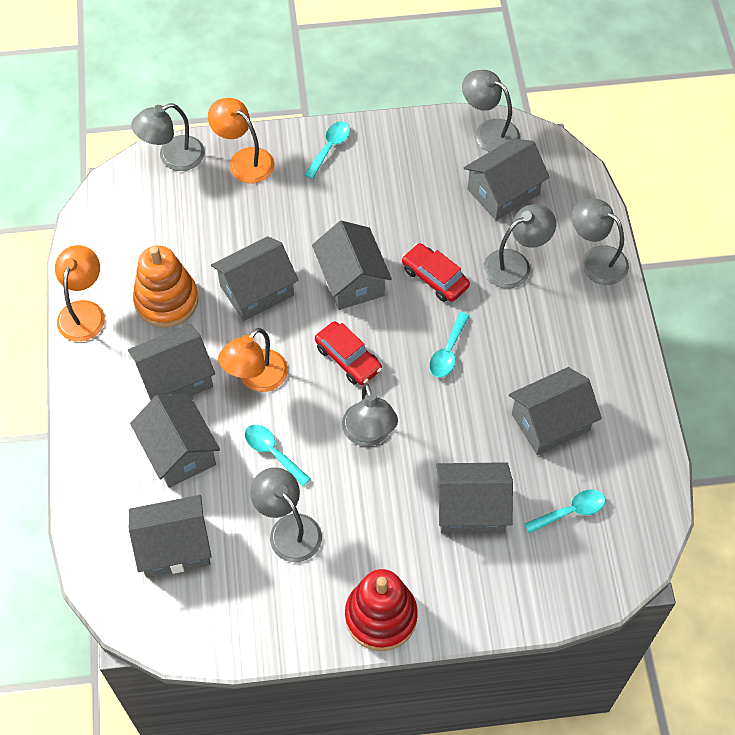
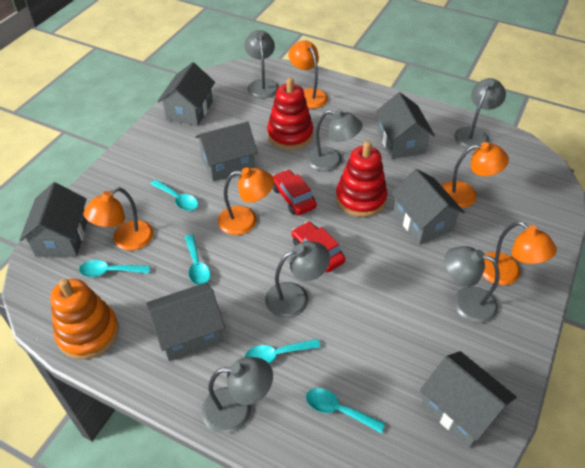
grey house: [128,324,215,400] [129,495,212,578] [130,395,220,488] [211,236,299,321] [312,221,392,310] [437,462,513,534] [463,139,550,220] [509,367,602,455] = 8 -> [19,182,87,257] [146,283,225,361] [157,62,215,126] [195,121,258,181] [375,92,435,159] [391,169,465,245] [420,351,517,448] = 7
orange lamp: [55,245,105,342] [208,98,274,183] [218,328,288,392] = 3 -> [84,187,154,251] [218,167,274,235] [288,40,328,109] [441,142,509,208] [482,221,557,285] = 5
red stacking toy: [345,569,418,651] = 1 -> [267,77,313,150] [336,141,387,217] = 2
turquoise spoon: [245,425,311,486] [304,121,350,179] [429,312,469,377] [525,490,606,534] = 4 -> [79,260,150,277] [151,180,198,211] [185,234,210,285] [245,339,320,364] [306,388,385,433] = 5

